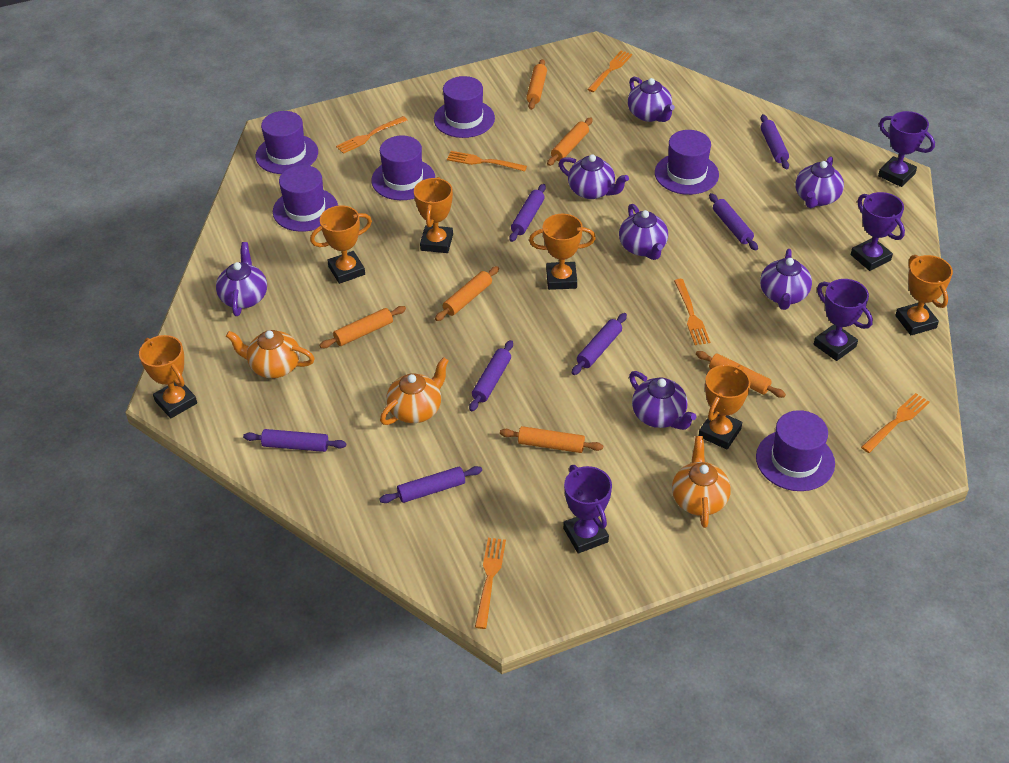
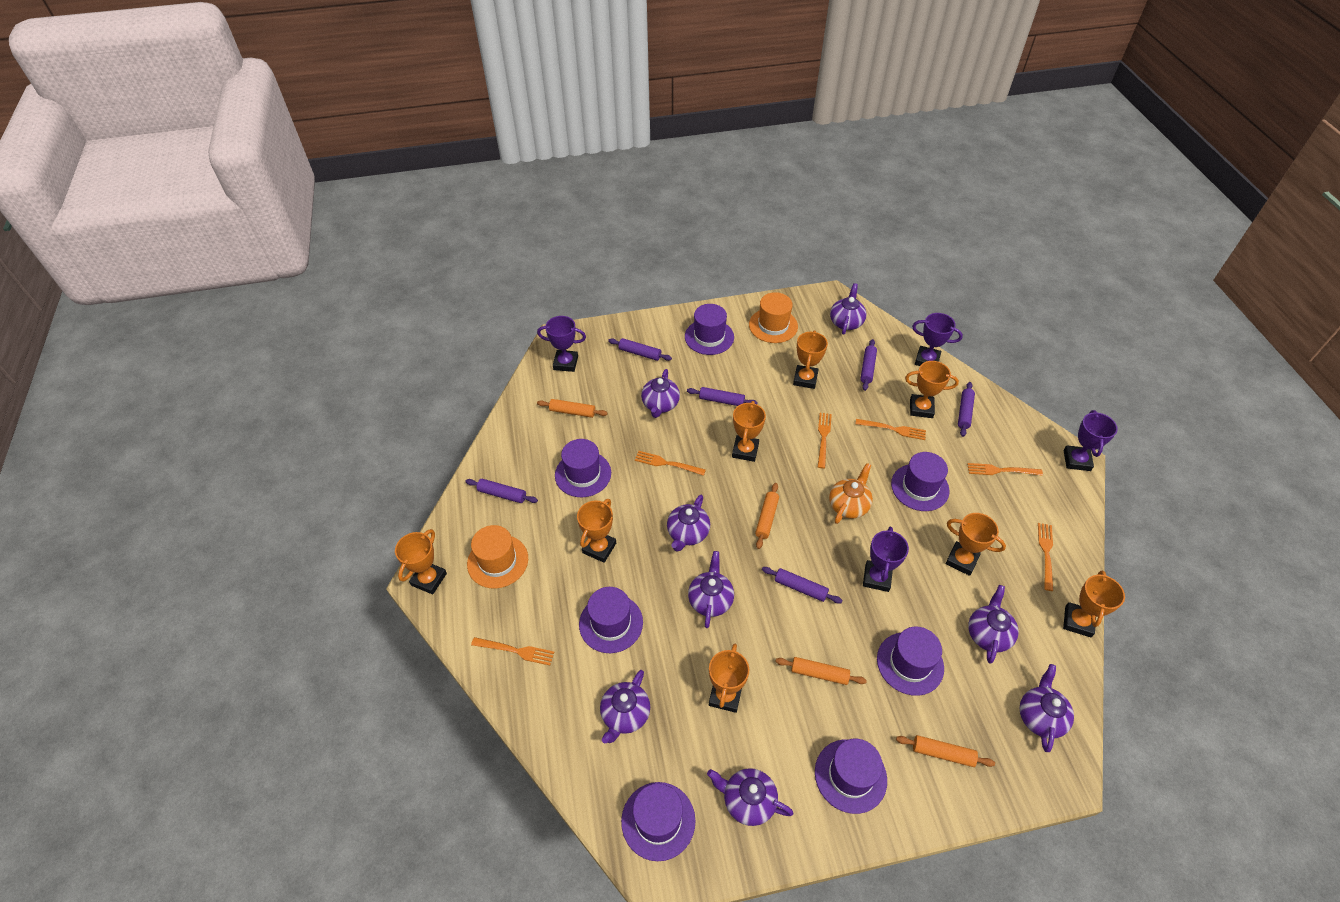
orange hat: none = 0 -> [467,525,528,588] [749,292,798,343] = 2
orange rolling pin: [319,306,406,348] [435,266,499,321] [500,426,603,453] [526,59,547,110] [547,118,593,166] [696,351,786,398] = 6 -> [537,399,608,418] [755,483,779,549] [775,657,867,685] [896,735,995,767] = 4
orange teapot: [226,330,315,378] [380,357,449,425] [672,436,731,528] = 3 -> [829,463,873,524] = 1
orange trophy: [139,335,197,418] [310,205,372,284] [414,177,453,253] [529,214,596,290] [699,365,751,449] [895,255,953,335] = 6 -> [395,529,447,594] [577,499,616,563] [709,644,749,713] [732,401,766,462] [793,330,828,389] [905,361,959,418] [946,513,1006,576] [1063,571,1125,637] = 8
purple hat: [256,111,318,174] [273,165,338,232] [371,135,435,200] [434,76,495,138] [655,130,719,195] [756,410,835,491] = 6 -> [555,439,611,497] [579,587,643,653] [621,782,696,861] [685,304,734,355] [815,739,887,814] [877,627,944,696] [891,452,950,511] = 7
purple rolling pin: [243,429,346,452] [379,466,482,503] [469,340,513,412] [509,184,546,242] [572,313,627,375] [709,193,758,250] [760,114,789,170] = 7 -> [465,479,538,503] [608,338,672,361] [687,387,758,406] [762,567,843,604] [860,339,877,391] [958,382,975,437] = 6
purple teapot: [216,242,267,316] [559,154,629,199] [619,204,668,260] [628,76,675,122] [629,371,697,430] [760,249,812,310] [795,156,844,208] = 7 -> [600,670,650,743] [641,369,680,418] [667,495,710,552] [688,551,734,628] [707,768,794,826] [830,283,866,335] [968,585,1019,664] [1020,664,1074,752] = 8

